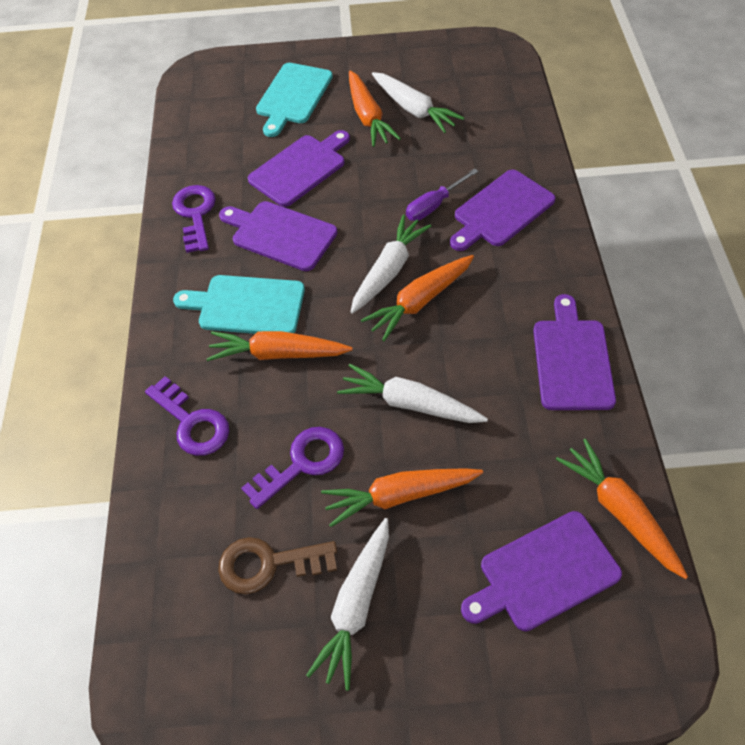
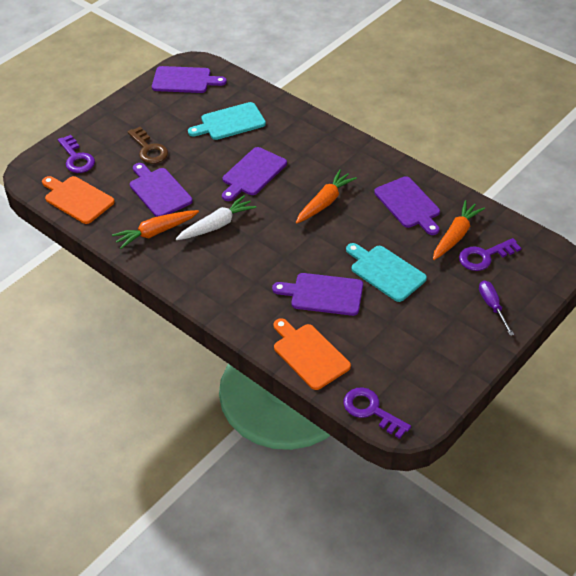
orange carrot: [207,331,353,361] [321,468,483,527] [349,71,401,147] [361,255,474,341] [556,439,688,579] = 5 -> [112,210,199,249] [296,170,357,223] [433,200,485,260] = 3
orange cutting board: none = 0 -> [42,176,115,224] [273,318,351,390] = 2
white carrot: [306,518,389,691] [337,364,488,423] [351,215,431,313] [372,72,464,133] = 4 -> [176,195,257,240] = 1

